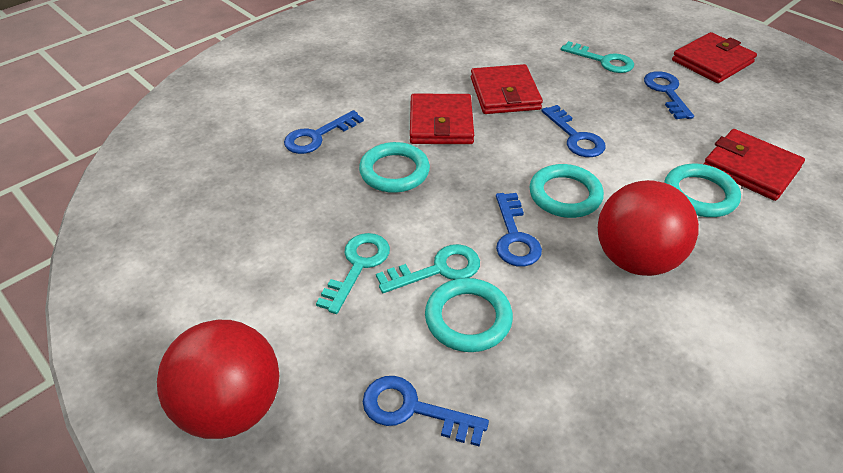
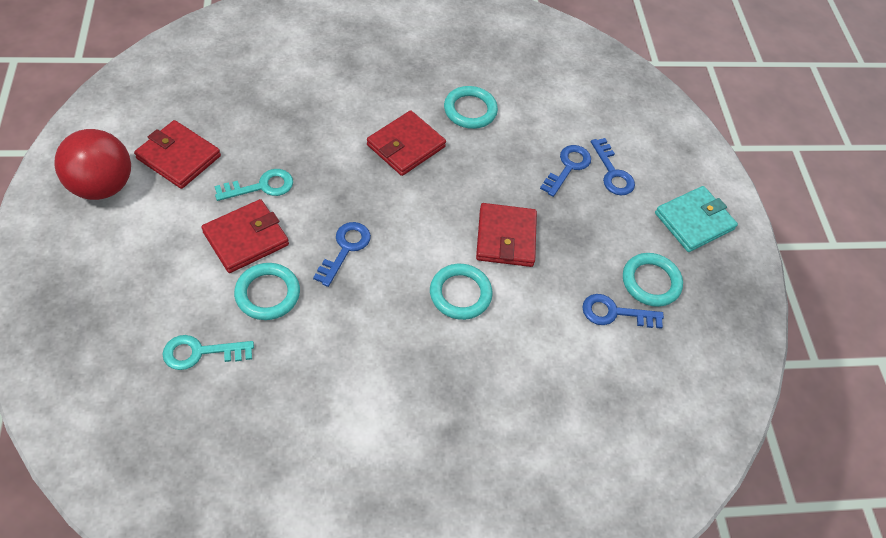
blue key: [284,110,364,154] [363,376,489,447] [496,193,542,267] [542,105,606,157] [644,71,694,119] = 5 -> [313,222,371,287] [540,145,591,197] [582,294,664,329] [591,138,635,196] = 4
red ball: [157,320,279,439] [598,180,699,276] = 2 -> [54,129,131,200] = 1
turquoise key: [316,233,390,314] [376,244,480,293] [561,41,634,73] = 3 -> [162,335,254,370] [214,169,293,201] = 2
turquoise wallet: none = 0 -> [655,186,738,252] = 1

